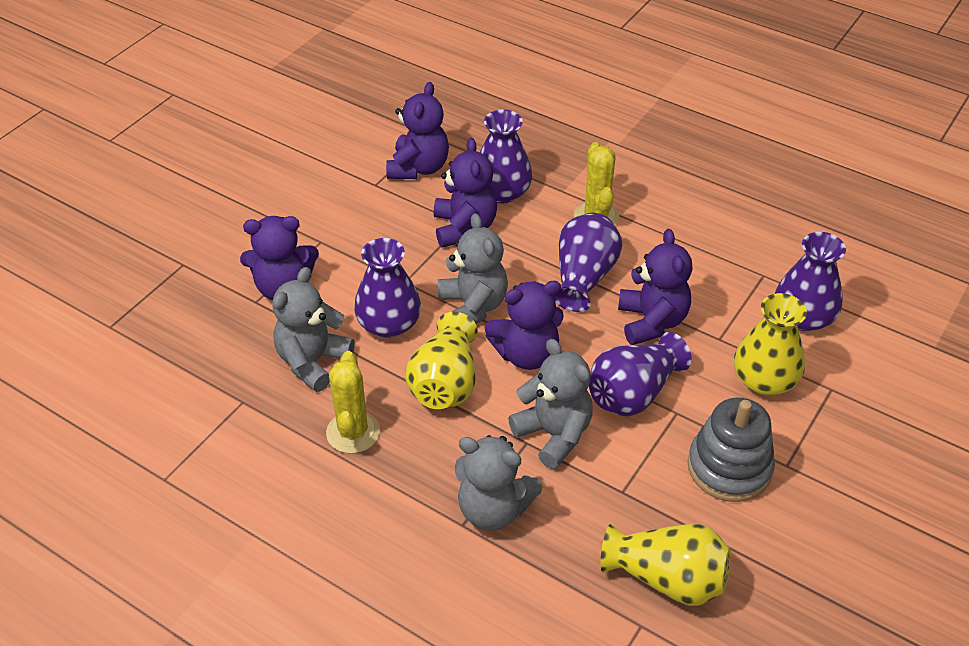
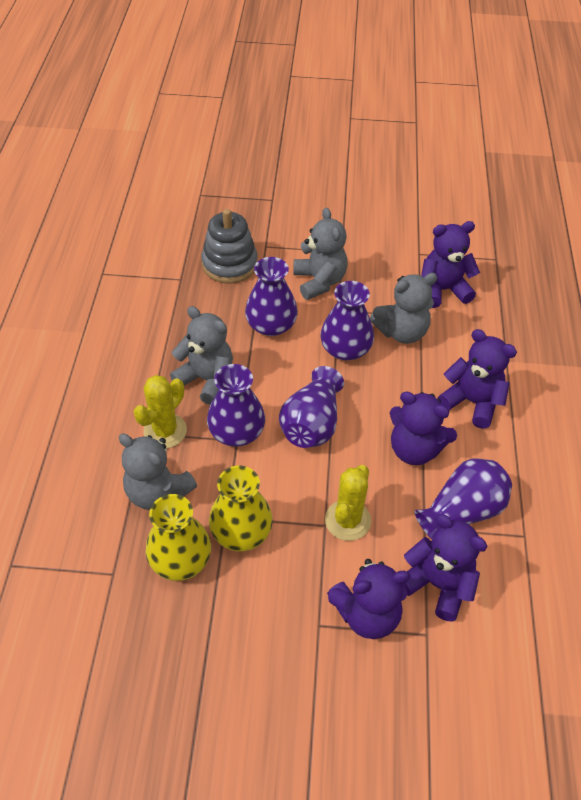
yellow vase: [406,312,478,409] [601,524,731,606] [734,293,807,395] = 3 -> [146,494,211,581] [209,465,273,551] = 2

